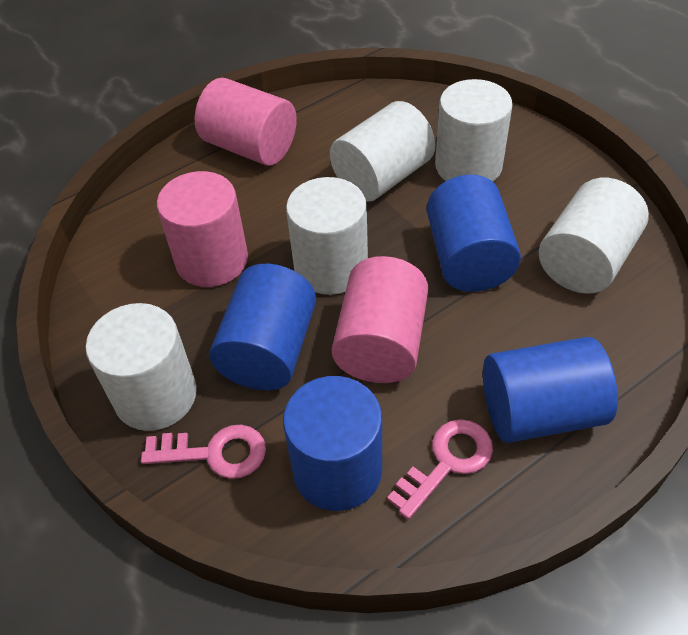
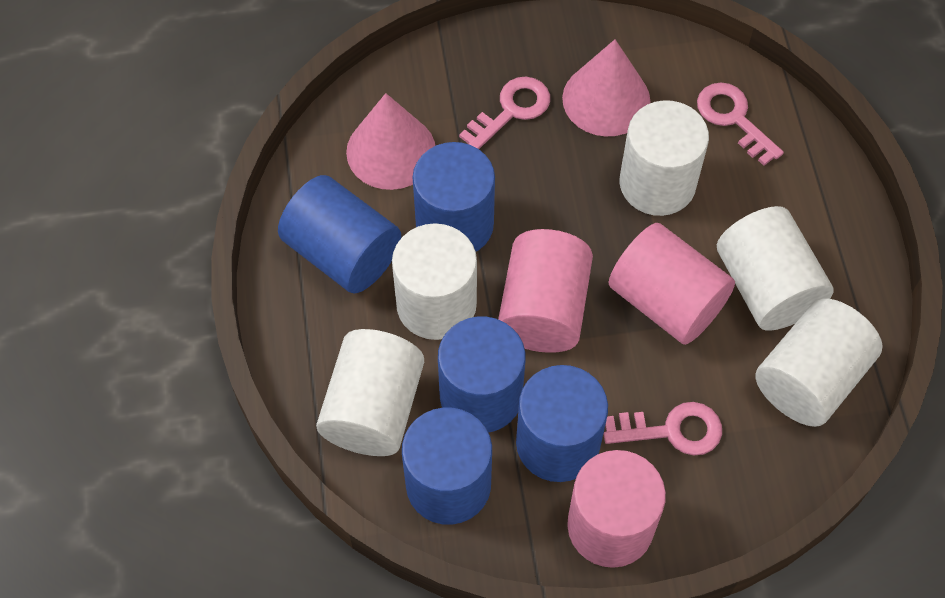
blue cylinder: [210,264,316,390] [283,376,382,511] [426,175,521,292] [483,337,618,443] = 4 -> [278,175,401,294] [402,407,492,525] [412,142,495,252] [438,317,525,433] [516,365,608,482] = 5
pink cone: none = 0 -> [346,93,435,190] [562,39,650,137] = 2
pink key: [141,425,266,479] [387,419,493,520] = 2 -> [459,77,550,149] [604,402,722,455] [697,83,784,166] = 3

